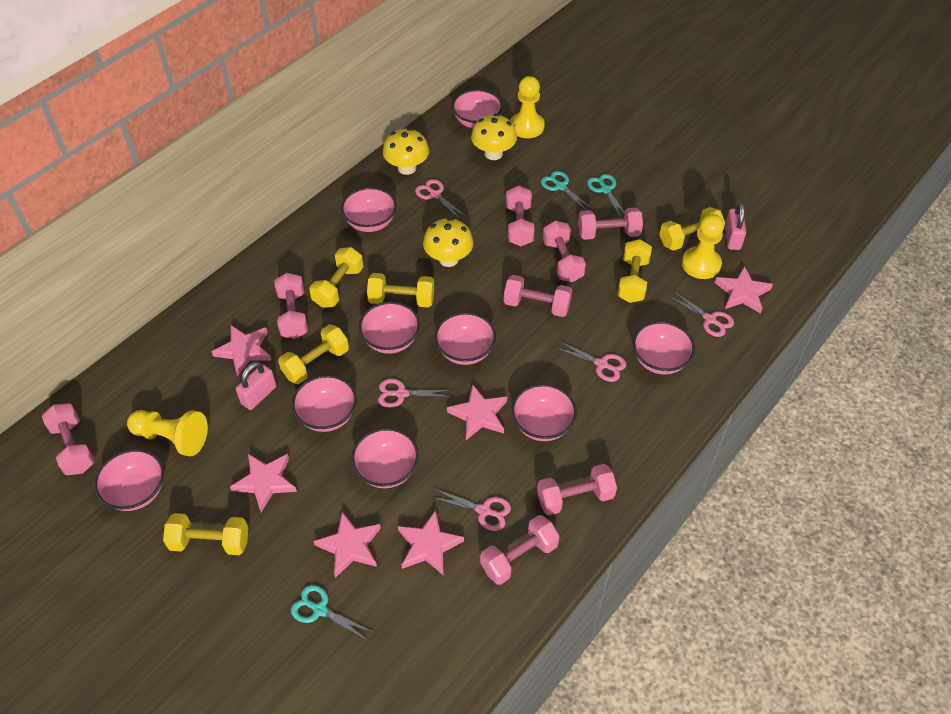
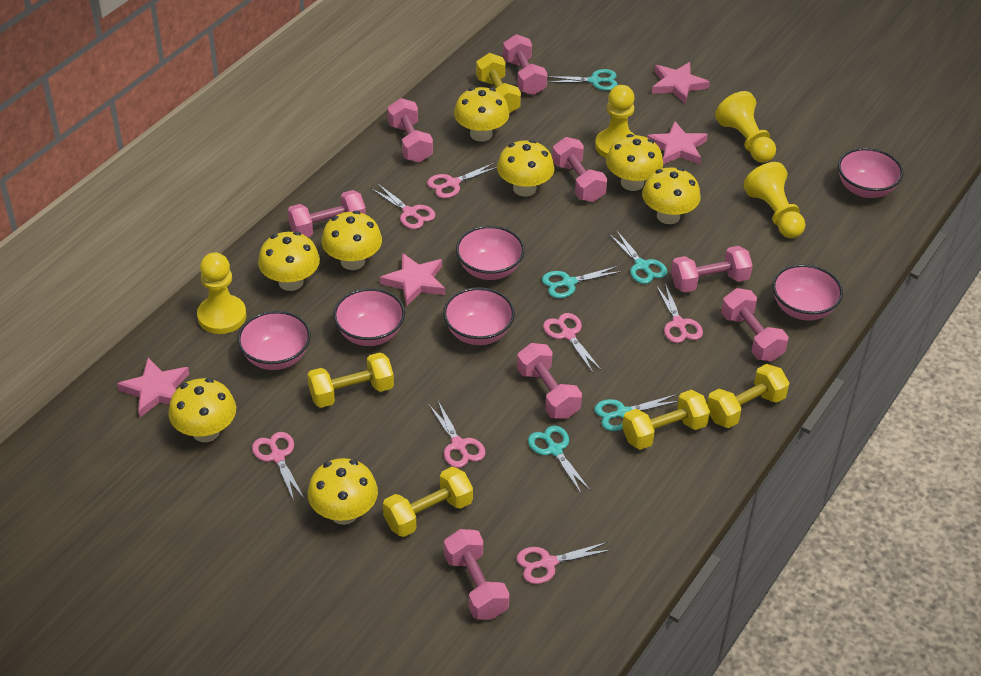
pink bowl: [94,449,164,511] [292,375,357,432] [341,187,397,232] [351,428,419,488] [359,302,420,354] [435,312,496,365] [452,89,503,128] [512,384,577,441] [633,321,695,375] = 9 -> [237,311,311,370] [333,288,405,346] [443,287,515,345] [456,226,525,280] [772,264,843,320] [838,148,903,198] = 6
pink padlock: [236,362,276,410] [725,203,746,250] = 2 -> none = 0
pink scissors: [378,378,452,408] [415,179,466,219] [431,489,511,531] [555,341,626,382] [669,291,734,337] = 5 -> [252,432,304,501] [371,183,435,229] [427,162,497,198] [428,401,485,468] [517,542,611,584] [543,313,602,373] [656,283,703,343] = 7
pink star: [211,325,272,376] [230,454,297,512] [314,512,381,578] [398,510,464,576] [447,384,507,440] [714,266,773,314] = 6 -> [117,358,189,417] [380,253,445,306] [647,121,708,165] [652,62,710,104] = 4
turquoise scissors: [291,585,373,640] [541,171,593,211] [587,174,625,219] = 3 -> [528,425,591,493] [542,266,622,298] [547,69,618,91] [594,394,678,431] [608,230,667,284] = 5
yellow dumbbell: [163,513,248,555] [278,325,349,384] [309,247,364,308] [367,273,434,307] [618,239,652,303] [659,207,725,251] = 6 -> [307,352,394,408] [383,467,473,537] [476,53,521,114] [622,390,710,450] [707,364,789,428] = 5
yellow mushroom: [383,128,429,175] [423,217,473,267] [471,114,517,160] = 3 -> [168,378,236,442] [258,231,320,291] [308,458,378,525] [321,211,382,270] [454,87,509,142] [497,140,554,197] [606,134,663,191] [642,167,701,224] = 8
yellow pawn: [127,410,208,456] [510,76,545,138] [682,214,724,279] = 3 -> [197,252,247,334] [595,85,635,158] [715,91,776,163] [744,162,805,238] = 4

